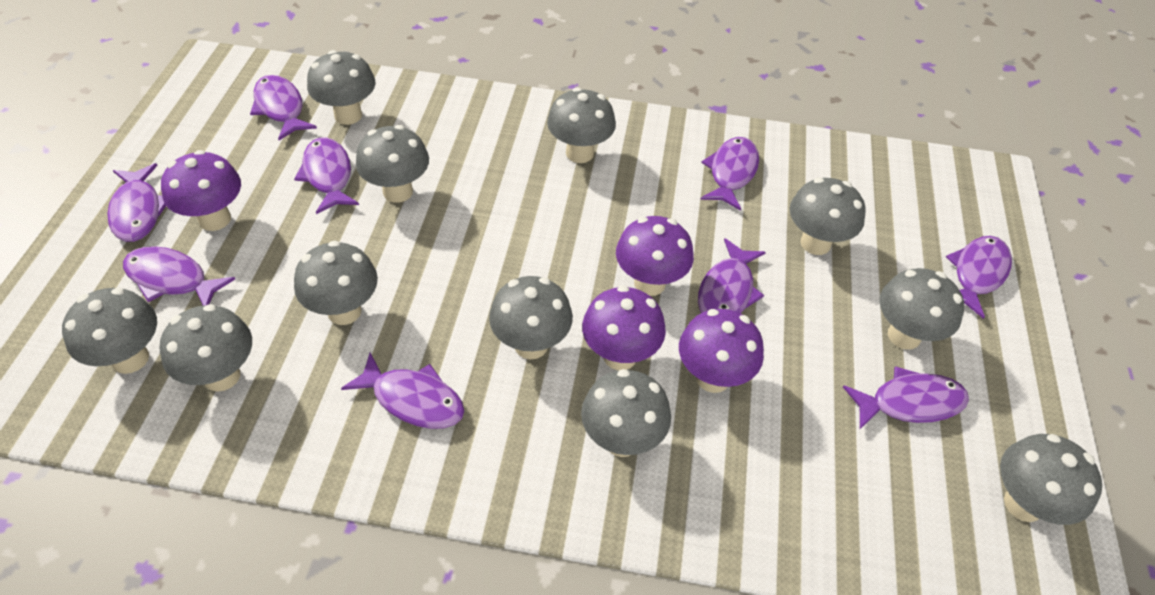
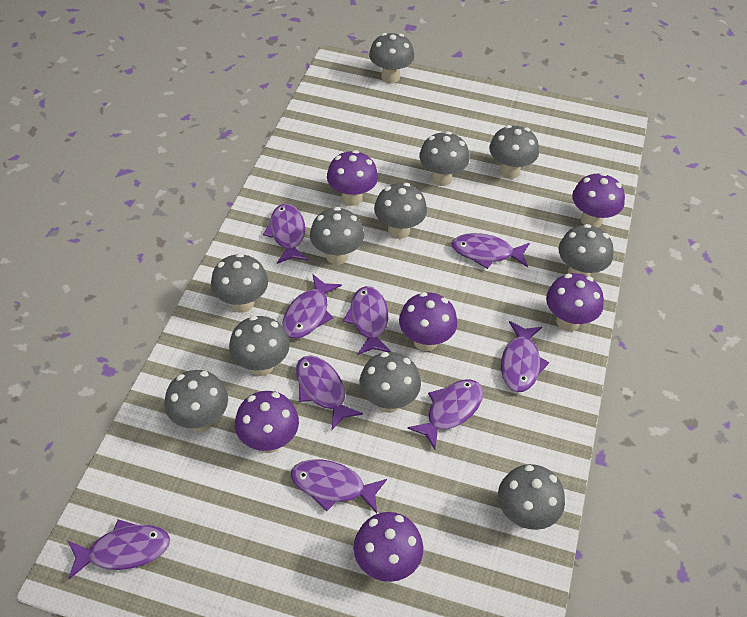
purple mushroom: [161,150,241,231] [582,286,666,370] [616,216,694,296] [679,309,764,393] = 4 -> [235,391,299,453] [327,150,378,206] [354,512,423,582] [399,292,457,351] [546,273,604,331] [572,173,625,228] = 6

